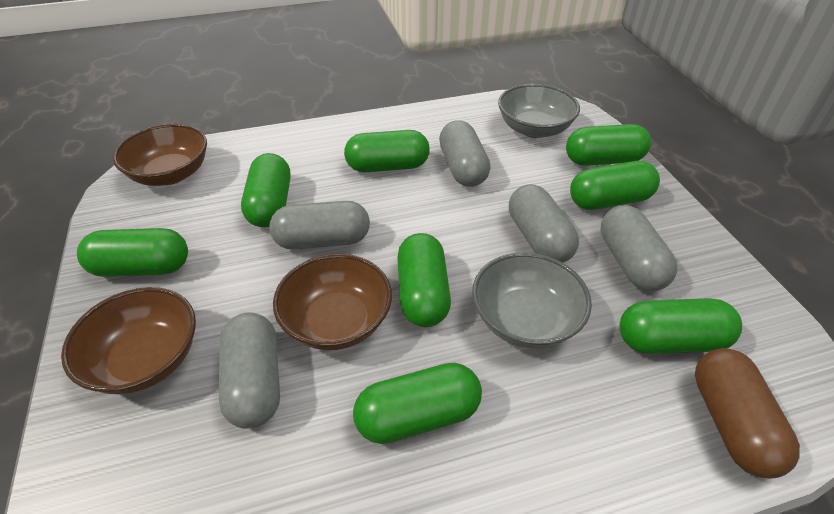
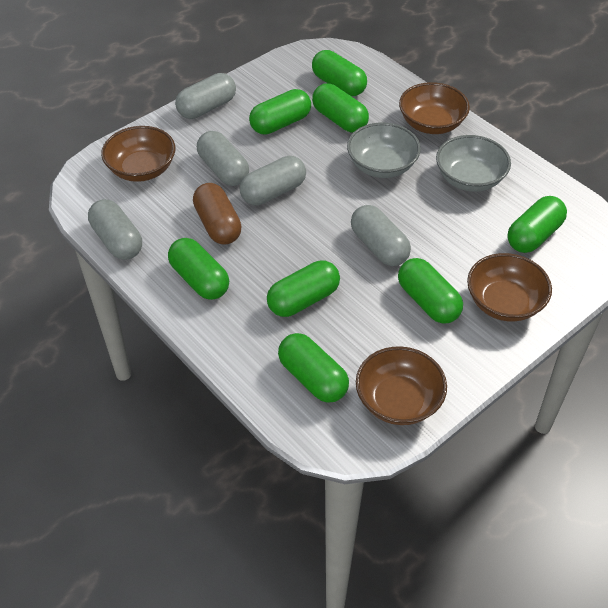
brown bowl: [61,287,196,394] [113,124,207,186] [273,254,392,350] = 3 -> [101,126,175,182] [356,346,447,425] [399,82,470,134] [467,253,552,322] = 4

